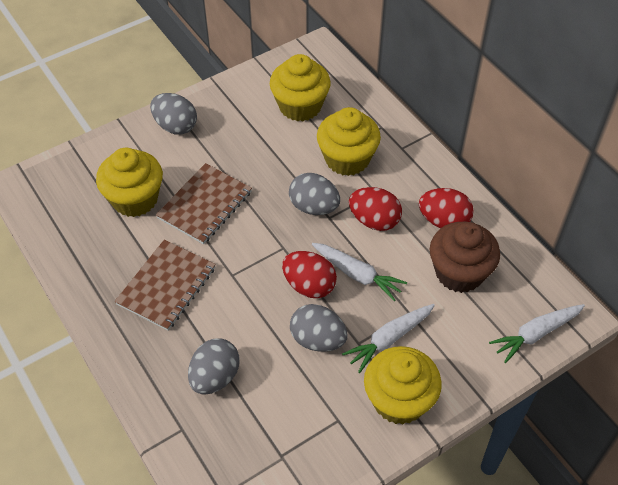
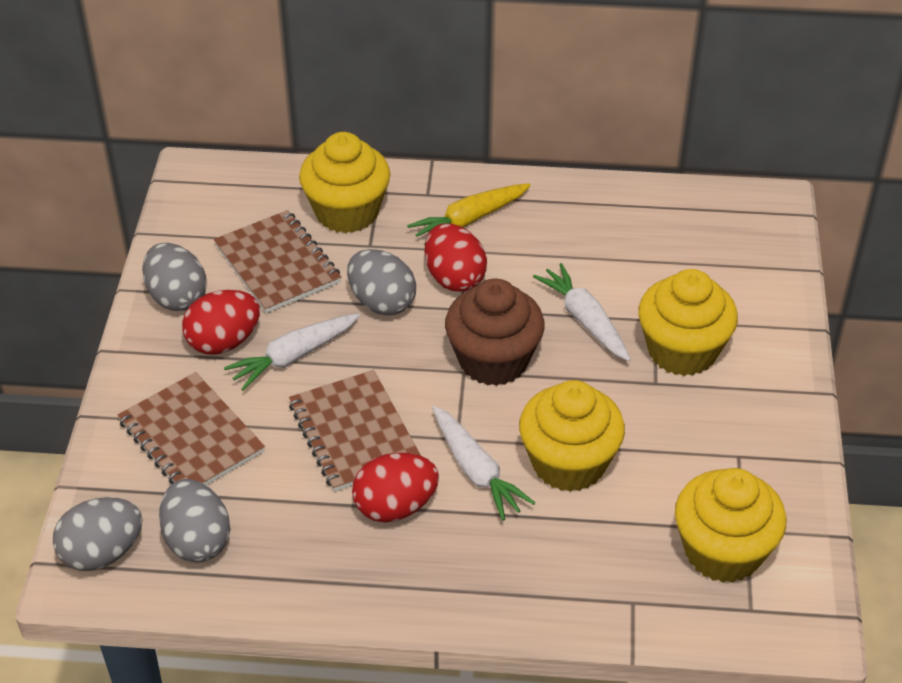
brown notebook: [115,240,216,331] [156,163,252,244] = 2 -> [118,372,265,486] [214,210,341,313] [289,370,421,492] = 3
yellow carrot: none = 0 -> [407,183,531,245] = 1

